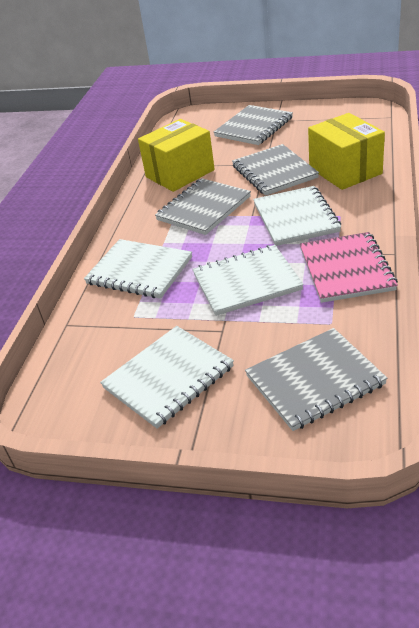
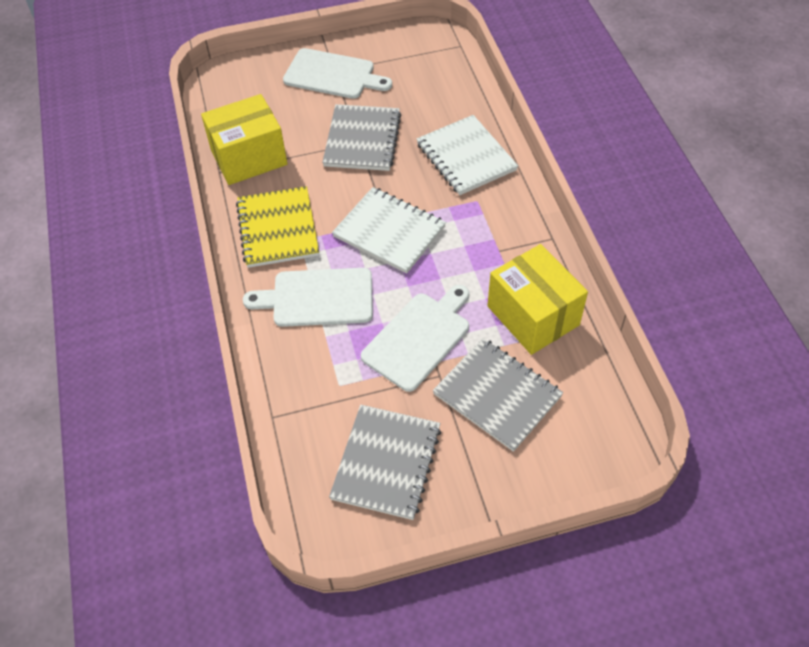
grey notebook: [155,178,251,235] [214,105,293,145] [232,144,319,196] [245,328,388,431] = 4 -> [322,104,401,171] [329,405,441,520] [433,338,563,452] = 3
pink notebook: [300,232,398,303] = 1 -> none = 0
white cutting board: none = 0 -> [243,268,373,327] [283,48,392,99] [361,285,469,392] = 3
white notebook: [84,239,192,299] [100,326,234,429] [192,245,304,316] [253,186,341,246] = 4 -> [332,187,446,274] [417,115,518,195] = 2
yellow notebook: none = 0 -> [236,186,319,268] = 1

